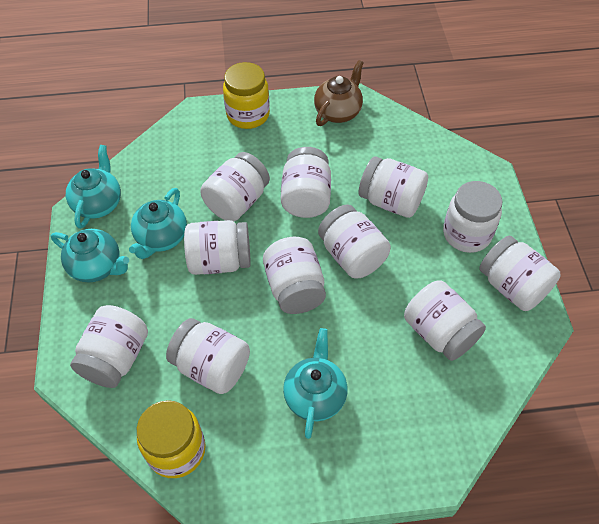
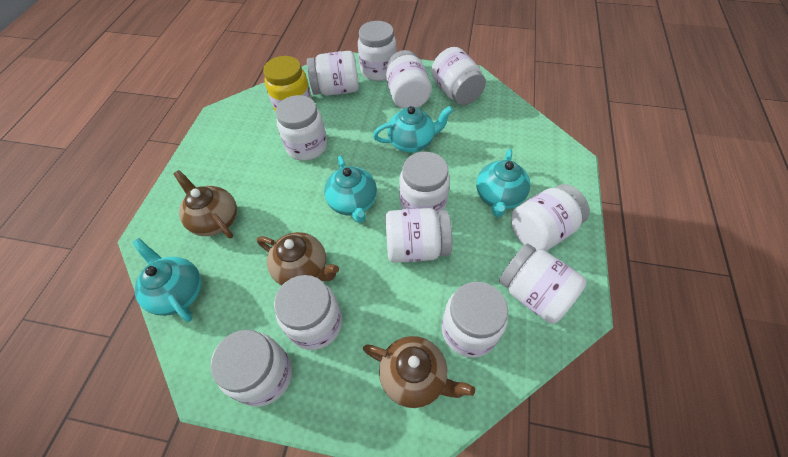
brown teapot: [314,60,364,126] = 1 -> [173,170,237,239] [257,232,339,286] [363,336,475,408] = 3
white jar: [70,305,148,388] [166,318,250,394] [184,220,251,275] [200,152,270,221] [263,237,326,314] [281,147,331,218] [318,204,391,278] [358,156,428,218] [404,280,486,361] [443,181,502,253] [479,236,560,311] = 11 -> [210,330,292,407] [274,275,342,350] [276,95,327,161] [307,51,359,96] [358,21,397,81] [385,208,452,263] [386,50,432,109] [399,152,450,212] [431,47,486,105] [442,282,508,358] [499,244,587,324] [511,184,590,251] = 12
yellow jar: [137,400,206,478] [223,62,270,129] = 2 -> [263,56,312,112] = 1

